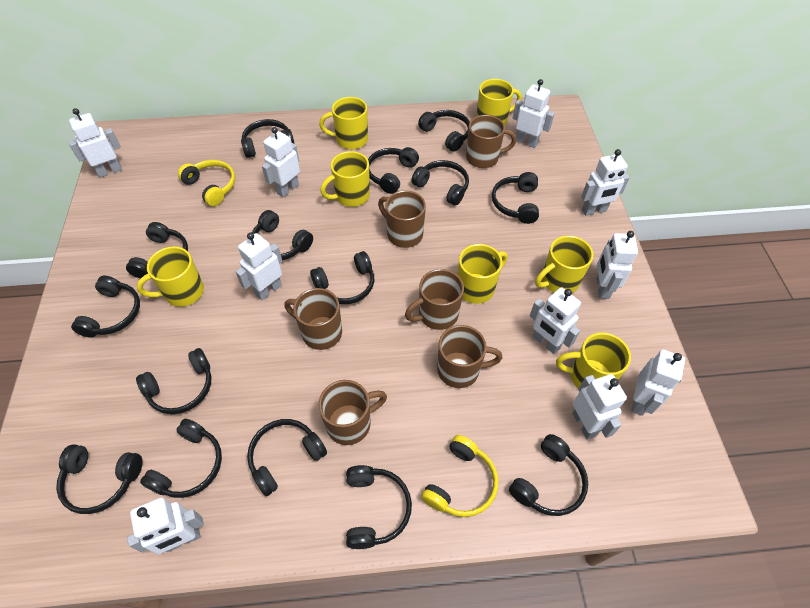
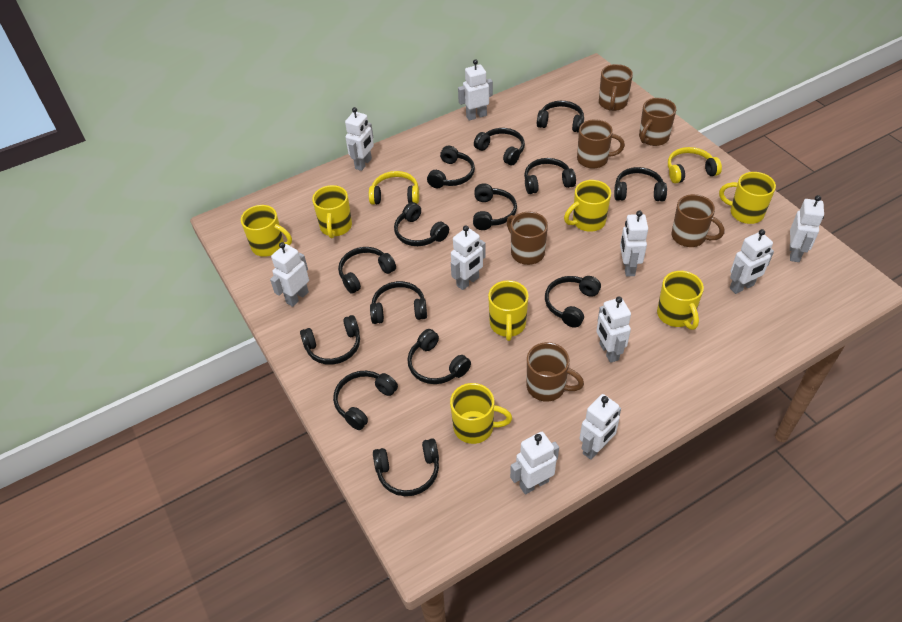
black headphones: [56,444,143,514] [71,276,140,338] [126,222,188,278] [136,348,212,414] [140,419,222,498] [241,119,295,158] [247,419,327,496] [252,210,313,260] [310,251,374,304] [346,465,412,549] [368,147,419,194] [411,160,469,206] [418,110,470,152] [492,172,539,224] [509,434,588,516] = 15 -> [300,315,360,365] [333,371,398,430] [338,247,396,294] [370,281,427,324] [373,438,439,496] [394,202,449,246] [407,329,471,384] [427,145,475,188] [473,183,517,230] [474,128,525,165] [524,158,576,194] [537,101,584,133] [545,276,601,328] [614,167,667,201] = 14

